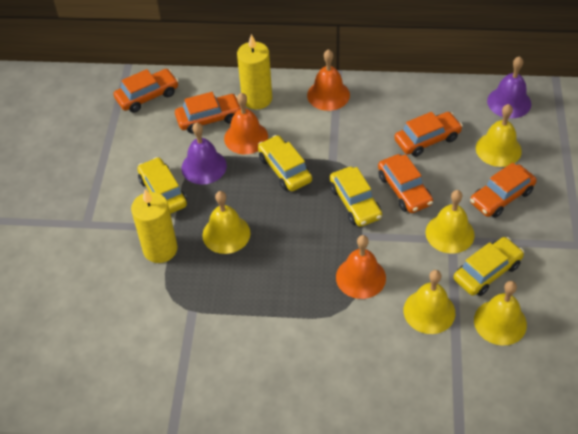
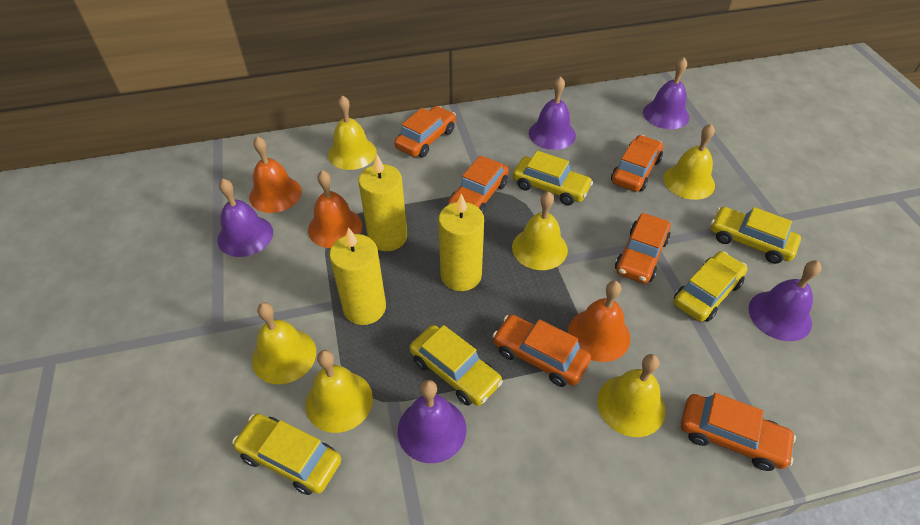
orange car: [114,69,179,113] [175,92,241,133] [378,154,433,213] [394,112,463,157] [470,163,537,218] = 5 -> [394,106,456,157] [448,155,509,214] [493,315,591,387] [611,135,663,192] [615,213,671,284] [681,393,796,471] = 6
purple bell: [182,122,227,184] [487,56,531,118] = 2 -> [217,179,273,257] [398,380,466,463] [529,76,576,150] [643,57,689,129] [749,261,821,341] = 5
yellow bell: [202,191,250,254] [404,270,455,334] [426,190,475,254] [474,281,527,346] [476,104,522,167] = 5 -> [252,302,316,384] [306,350,373,433] [328,95,377,170] [512,191,568,270] [597,354,665,437] [663,124,715,200] = 6
yellow candle: [131,189,178,263] [237,34,272,109] = 2 -> [329,227,386,325] [358,154,407,251] [439,193,484,291] = 3
yellow car: [137,157,187,214] [258,135,312,191] [330,167,382,227] [454,237,524,296] = 4 -> [232,414,341,495] [410,325,503,406] [513,151,593,205] [674,251,748,322] [711,207,801,264] = 5

